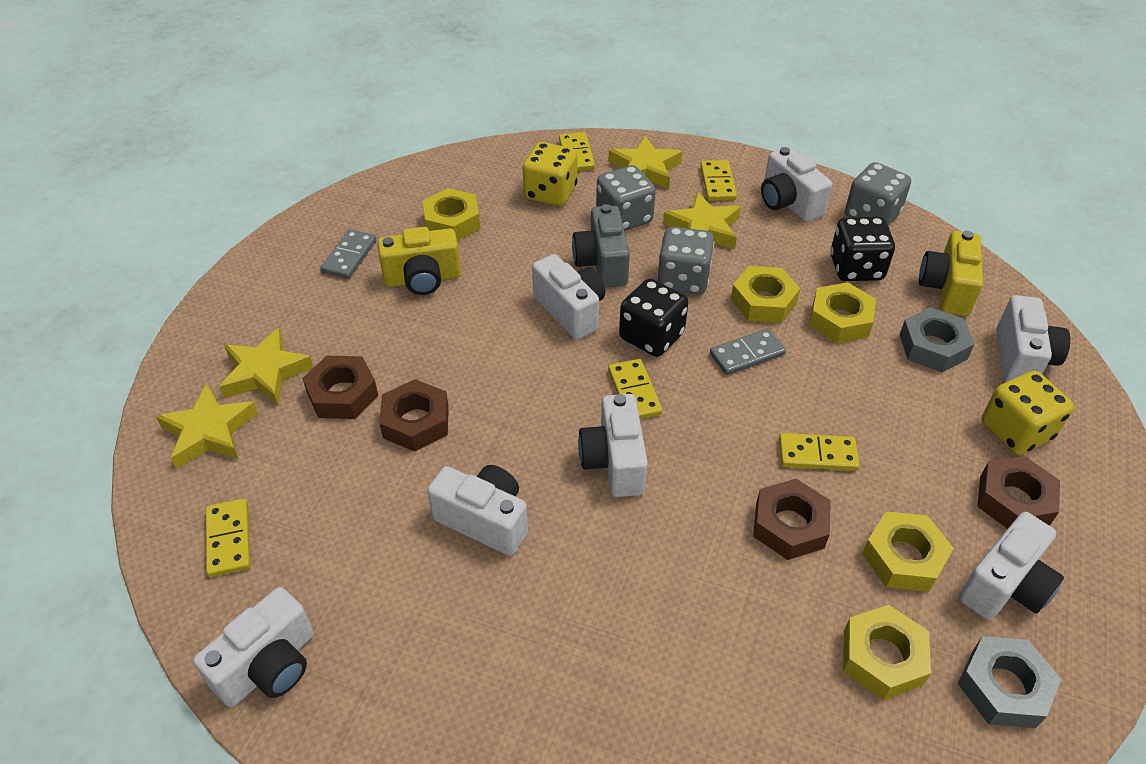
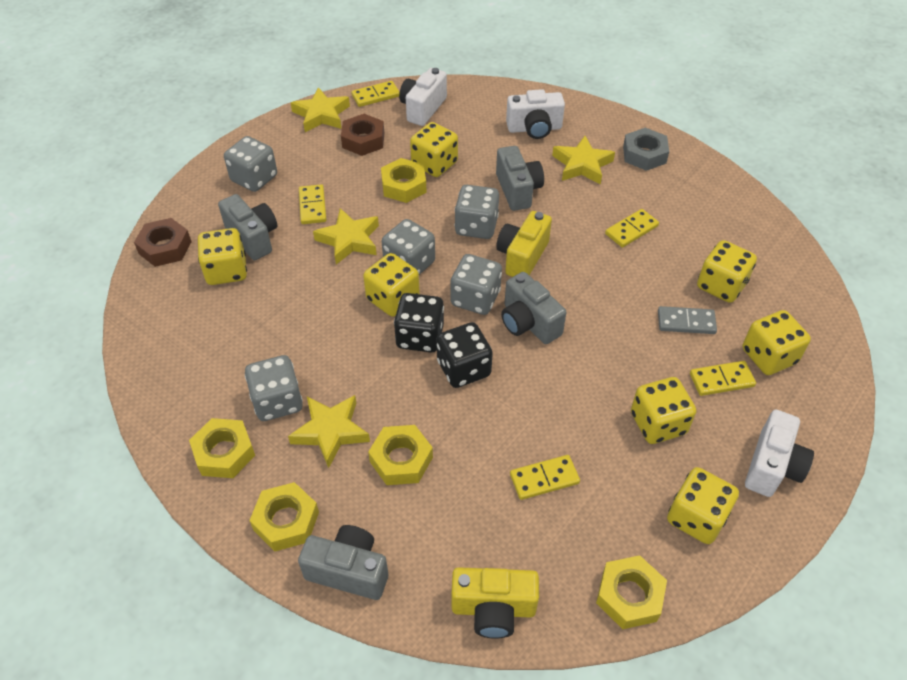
brown nut: [302,356,378,419] [379,379,449,452] [753,479,831,560] [977,456,1060,529] = 4 -> [134,218,192,267] [341,114,384,156] = 2
grey camera: [572,204,630,287] = 1 -> [218,194,277,260] [298,525,388,600] [496,146,544,211] [501,272,566,344] = 4
grey dice: [596,165,656,231] [657,227,714,295] [845,162,911,226] = 3 -> [224,136,277,192] [245,355,303,421] [382,219,435,275] [451,254,502,315] [455,185,499,239] = 5
grey domino: [320,229,377,279] [710,328,786,375] = 2 -> [658,306,717,334] = 1
grey nut: [900,307,974,373] [958,636,1061,728] = 2 -> [623,128,669,171] = 1
white camera: [193,587,314,707] [427,465,528,556] [532,254,605,340] [578,394,648,497] [761,147,832,222] [959,512,1064,620] [997,295,1070,383] = 7 -> [399,68,447,126] [506,89,565,139] [745,409,814,497] = 3
yellow dice: [523,142,578,206] [982,371,1074,455] = 2 -> [198,228,247,285] [363,253,420,317] [410,122,458,177] [631,377,696,444] [667,467,739,544] [697,240,757,303] [743,310,811,375] = 7

